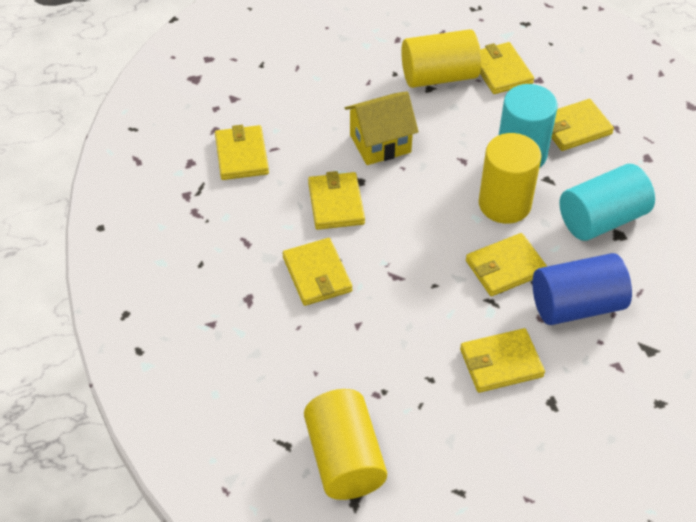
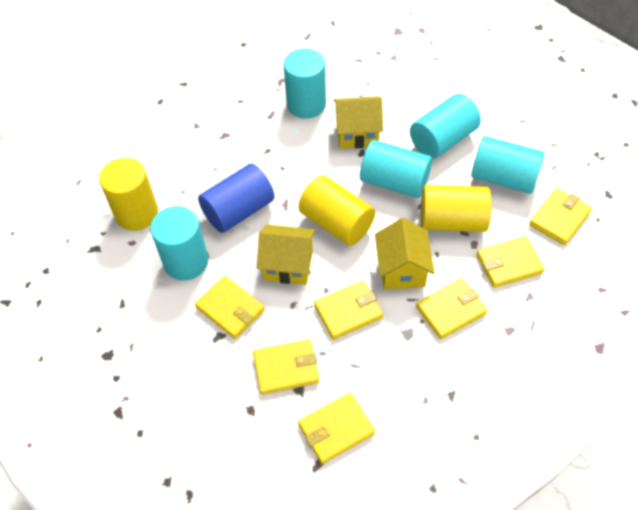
turquoise cylinder: [498,84,558,168] [559,164,655,241] = 2 -> [150,206,208,280] [284,49,326,119] [360,140,432,198] [410,94,481,159] [471,136,545,194] = 5
yellow house: [345,91,419,165] = 1 -> [257,225,316,285] [334,96,383,149] [375,218,435,290] = 3

